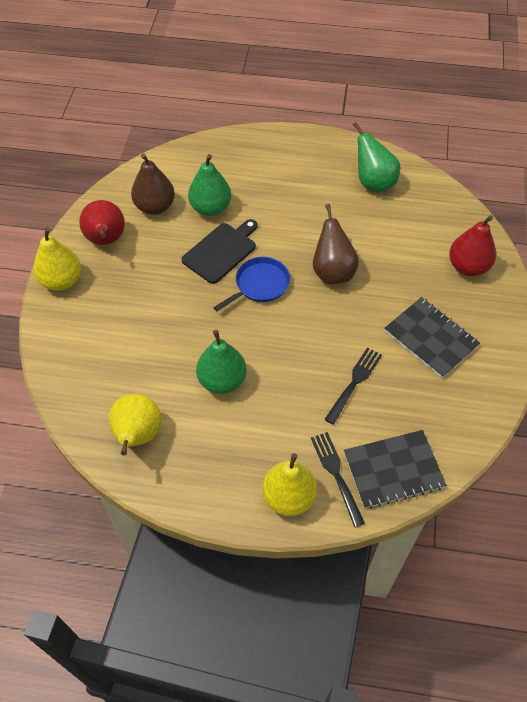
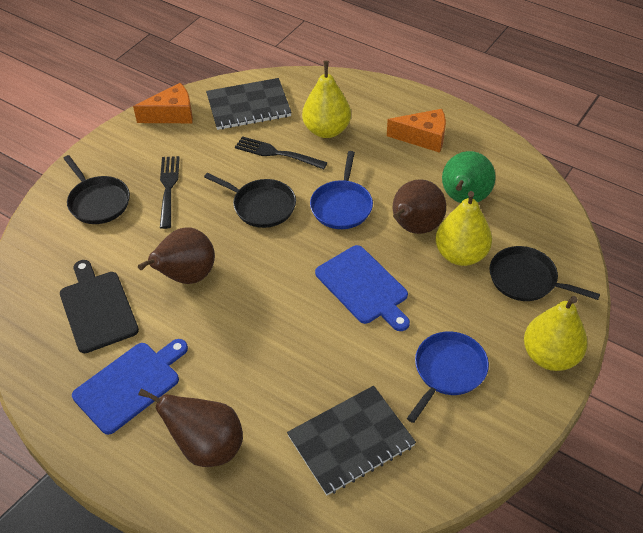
black pan: none = 0 -> [63,155,130,224] [204,173,296,228] [489,246,600,301] = 3
blue cutting board: none = 0 -> [72,339,188,435] [315,245,410,331] = 2
blue pan: [213,257,290,311] = 1 -> [310,151,373,229] [407,331,489,423] = 2
brown pear: [131,153,175,215] [313,204,359,284] = 2 -> [138,227,215,284] [138,389,243,467] [393,179,446,234] = 3
green pear: [188,154,231,216] [196,330,247,394] [353,122,400,193] = 3 -> [442,151,496,203] = 1
orange cheese: none = 0 -> [133,83,193,123] [387,109,446,153] = 2
red pear: [79,200,125,245] [449,215,496,276] = 2 -> none = 0

